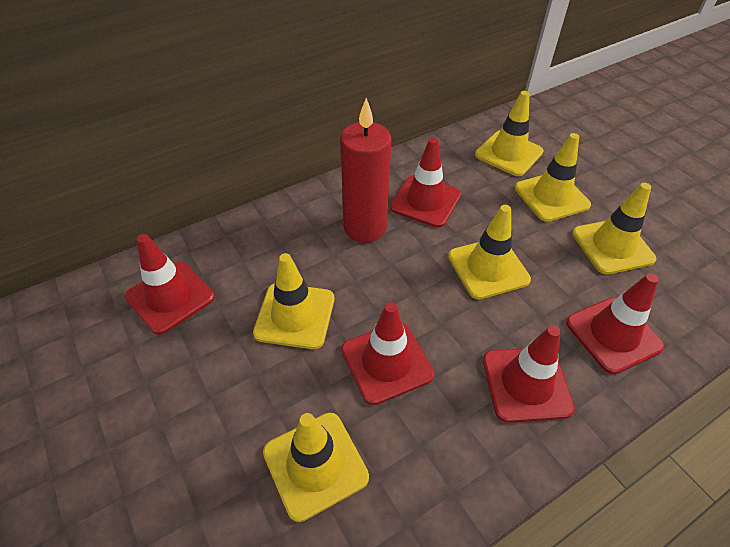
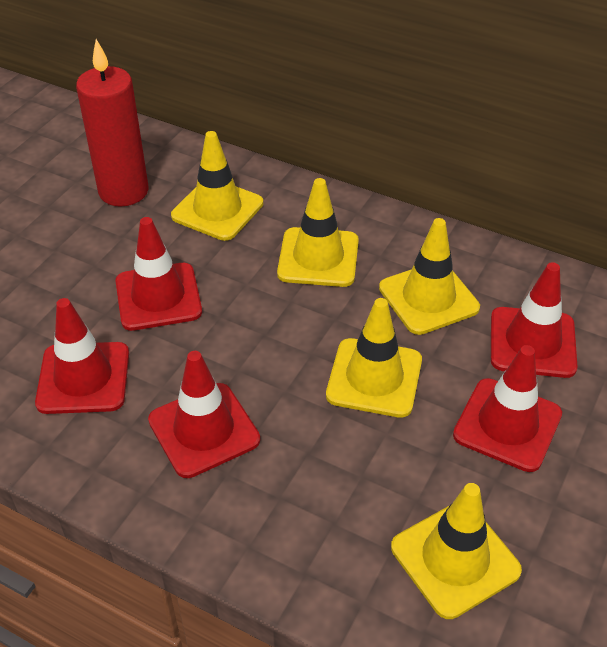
yellow traffic cone: [253,253,334,349] [263,413,369,522] [448,205,531,300] [475,91,543,176] [515,133,591,222] [572,183,656,274] = 6 -> [171,131,263,241] [277,178,359,287] [326,298,422,418] [379,218,480,335] [391,483,522,619] = 5

